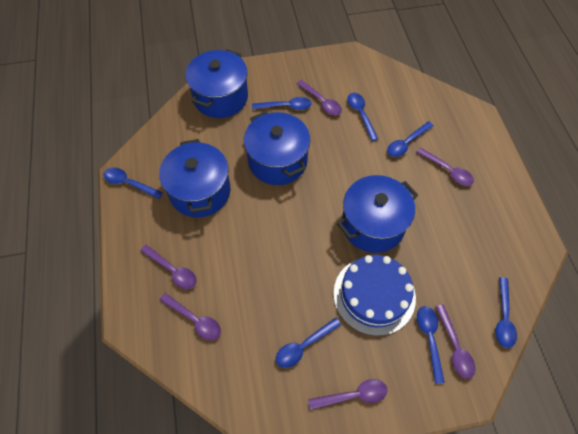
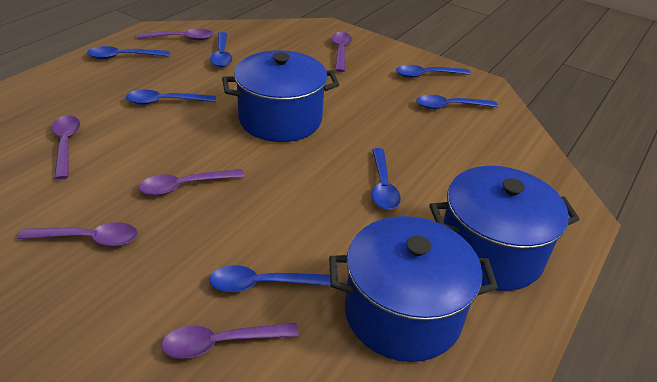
blue cake: [333,255,416,336] = 1 -> none = 0
blue pot: [159,139,230,217] [186,49,248,118] [244,111,311,185] [337,175,418,253] = 4 -> [222,50,339,142] [329,216,498,362] [430,166,580,291] = 3

